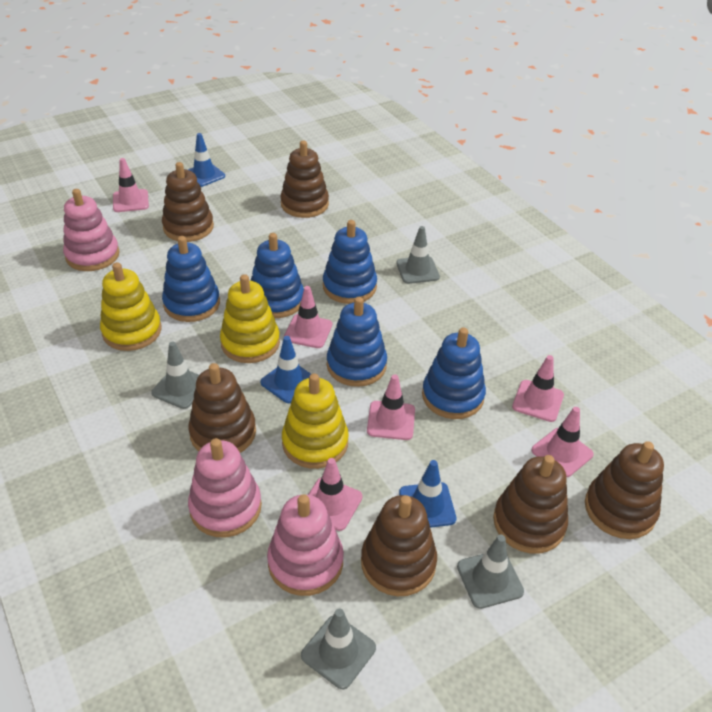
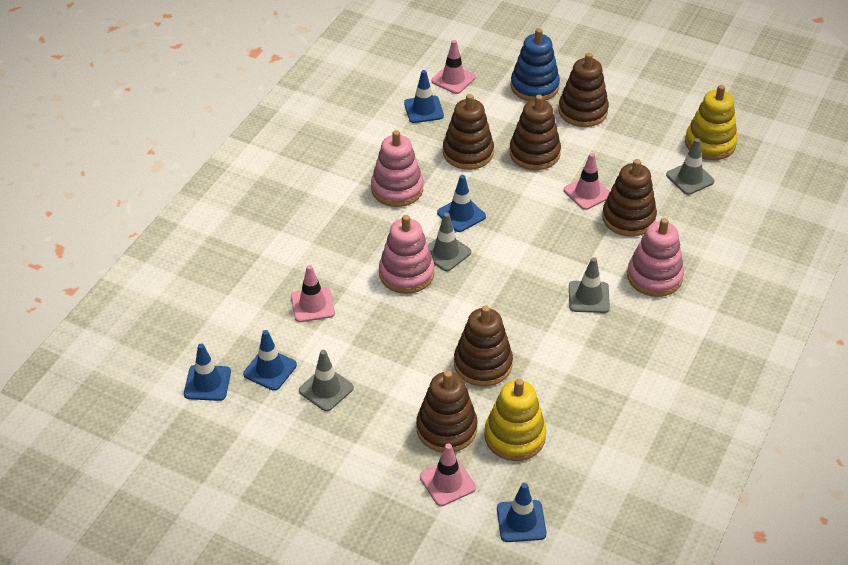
blue stacking toy: [162,236,220,322] [251,233,304,318] [323,220,377,304] [327,297,387,387] [422,328,486,419] = 5 -> [511,28,560,101] = 1
blue traffic cone: [188,133,225,187] [260,336,311,403] [399,460,456,528] = 3 -> [184,343,231,401] [243,330,297,391] [404,70,444,123] [437,175,486,232] [497,483,546,542] = 5
pink traffic cone: [113,158,149,212] [284,286,332,348] [308,458,362,531] [367,374,415,440] [512,355,564,422] [532,407,594,477] = 6 -> [291,265,335,322] [420,443,476,506] [431,40,475,94] [564,153,610,210] = 4
yellow stacking toy: [100,262,161,351] [220,274,280,363] [282,373,349,469] = 3 -> [484,379,546,461] [685,85,737,160] = 2

